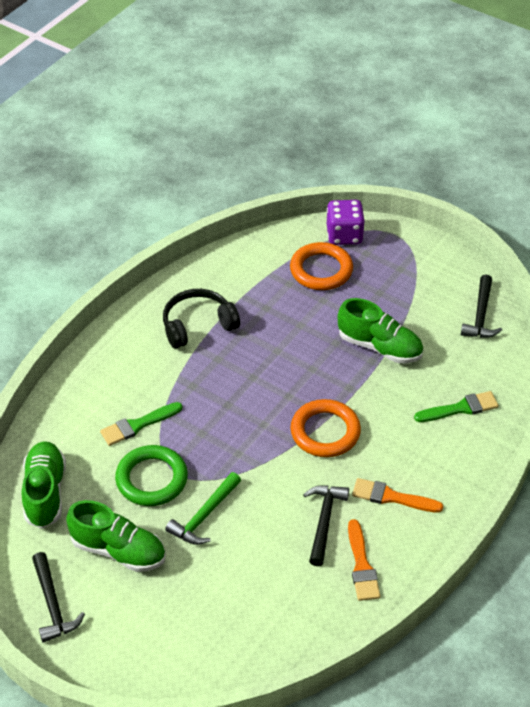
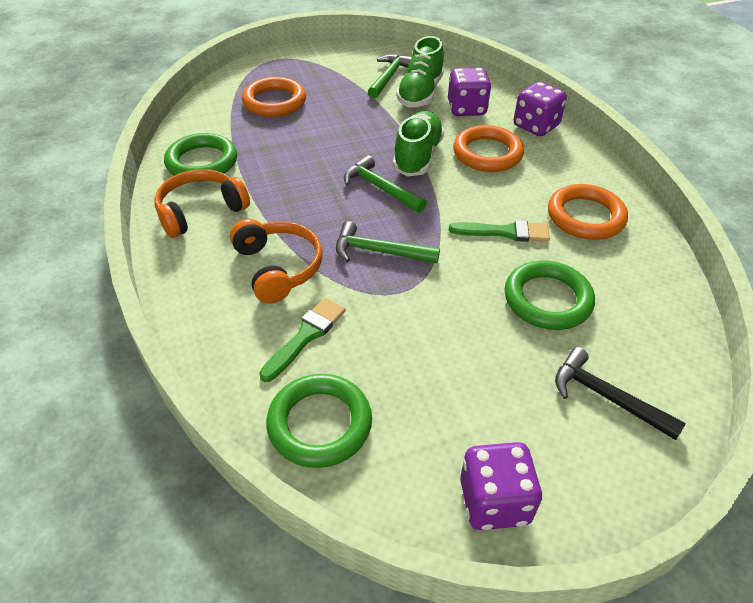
black hammer: [32,552,85,643] [303,485,349,566] [461,274,502,338] = 3 -> [555,347,686,440] = 1
black headphones: [163,289,240,349] = 1 -> none = 0
green hammer: [165,472,241,545] = 1 -> [336,221,440,263] [344,155,427,213] [368,54,412,98] = 3
green ring: [115,445,188,506] = 1 -> [164,133,237,176] [266,374,372,468] [504,261,595,330] = 3
green shoe: [22,441,66,529] [66,500,165,572] [338,298,423,363] = 3 -> [393,111,444,177] [396,36,444,107] = 2
orange brush: [348,519,381,601] [352,478,443,513] = 2 -> none = 0
orange headphones: none = 0 -> [155,169,250,238] [230,219,323,304] = 2
orange ring: [290,242,353,290] [290,399,361,457] = 2 -> [242,77,306,117] [453,125,524,172] [548,184,628,240] = 3
purple dice: [327,200,365,245] = 1 -> [448,68,491,116] [460,442,542,530] [514,82,567,136] = 3

